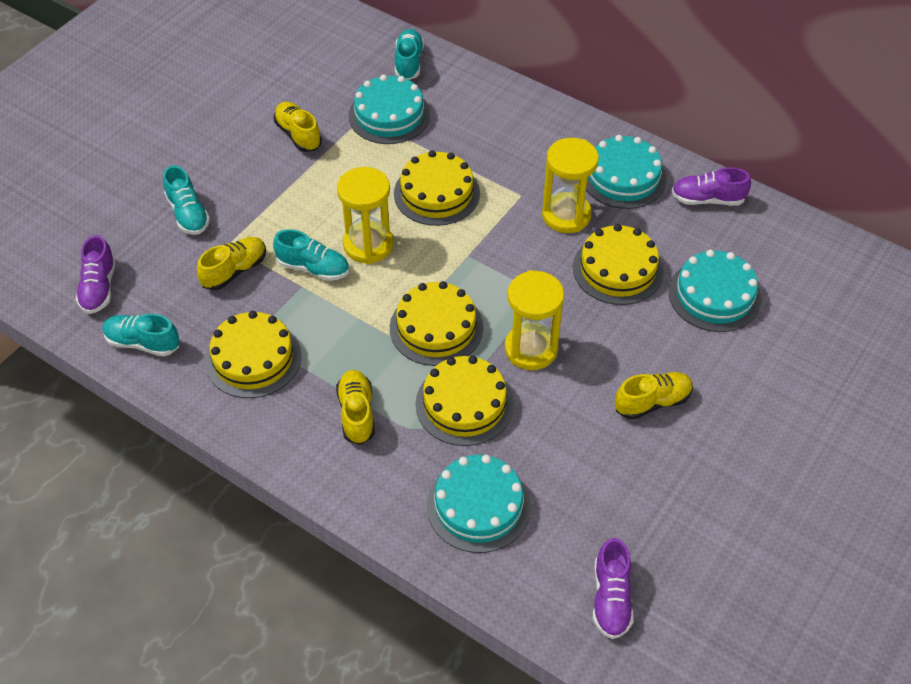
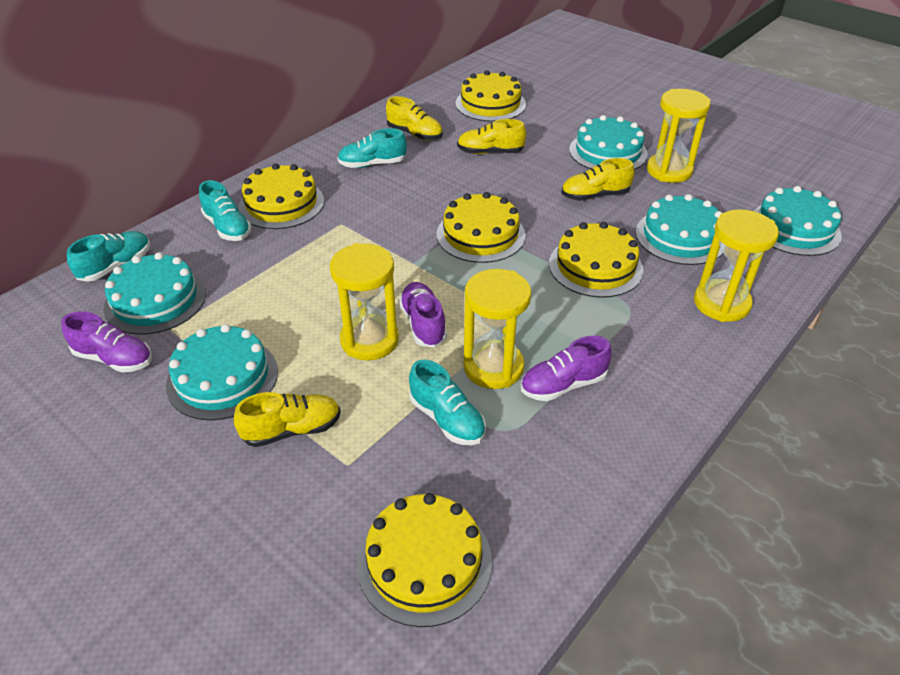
turquoise cake: [349,75,430,144] [427,455,531,553] [586,135,667,209] [669,250,761,332] = 4 -> [104,252,206,335] [166,324,278,420] [569,115,648,170] [636,194,723,265] [753,186,842,256] = 5
yellow hourglass: [337,167,393,264] [505,270,564,370] [542,138,599,233] = 3 -> [330,243,399,361] [463,269,531,389] [647,89,711,183] [694,209,779,322] = 4

